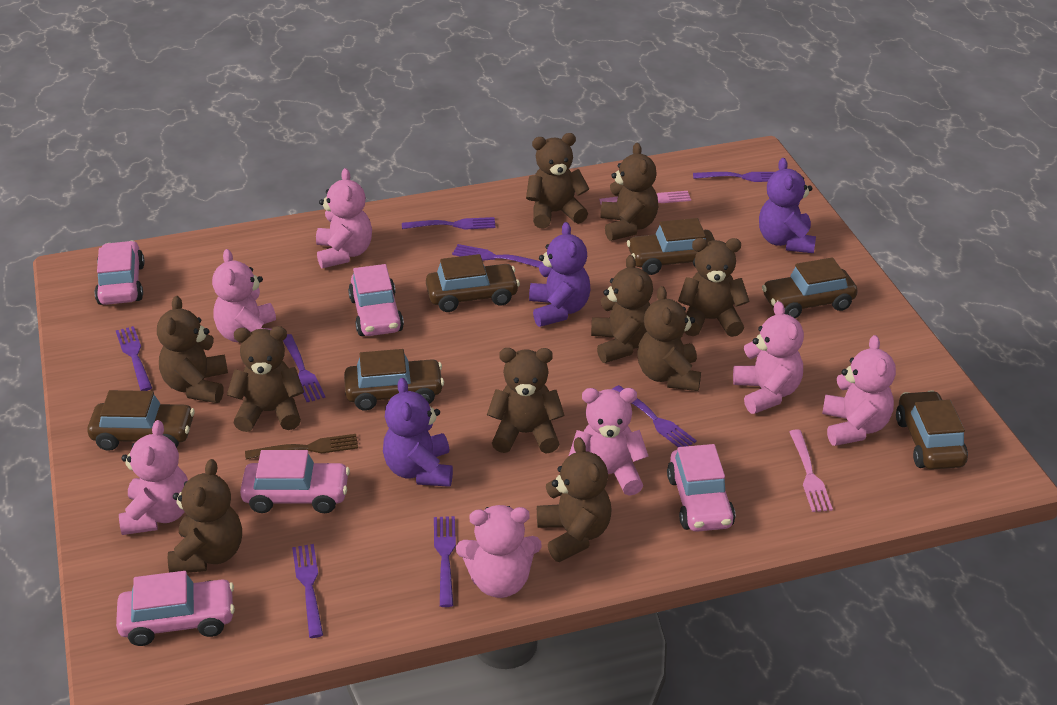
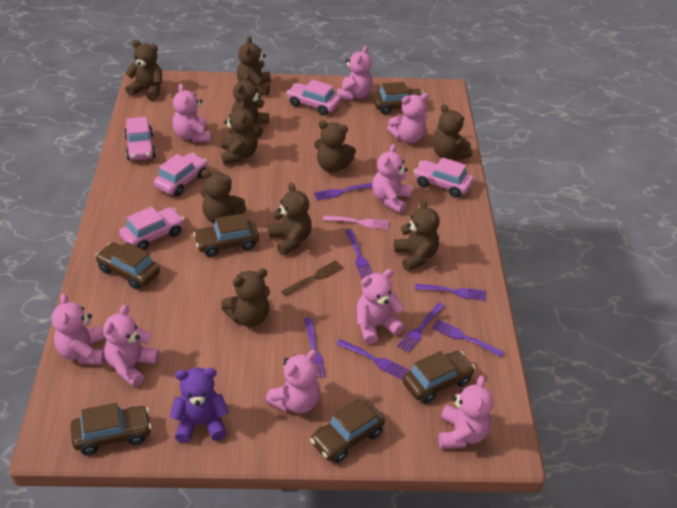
pink fork: [599,191,691,204] [789,429,833,512] = 2 -> [323,215,389,230] = 1
pink teddy bear: [119,420,188,535] [212,249,276,342] [316,168,372,269] [456,505,542,598] [569,388,648,496] [733,301,804,414] [822,335,896,446] = 7 -> [52,293,105,365] [103,305,159,387] [173,84,211,142] [265,350,320,413] [337,46,373,100] [357,269,404,344] [372,144,412,213] [387,93,429,143] [439,375,493,449] = 9
purple fork: [116,326,152,391] [283,334,325,402] [292,544,323,638] [402,217,496,230] [434,516,456,607] [452,244,543,268] [612,385,697,447] [693,172,775,182] = 8 -> [304,317,326,378] [314,183,372,201] [336,339,409,379] [345,229,373,279] [397,303,445,353] [415,284,486,301] [432,319,504,357] = 7
purple teddy bear: [383,378,453,487] [529,222,591,327] [759,158,816,253] = 3 -> [169,367,229,443] = 1

